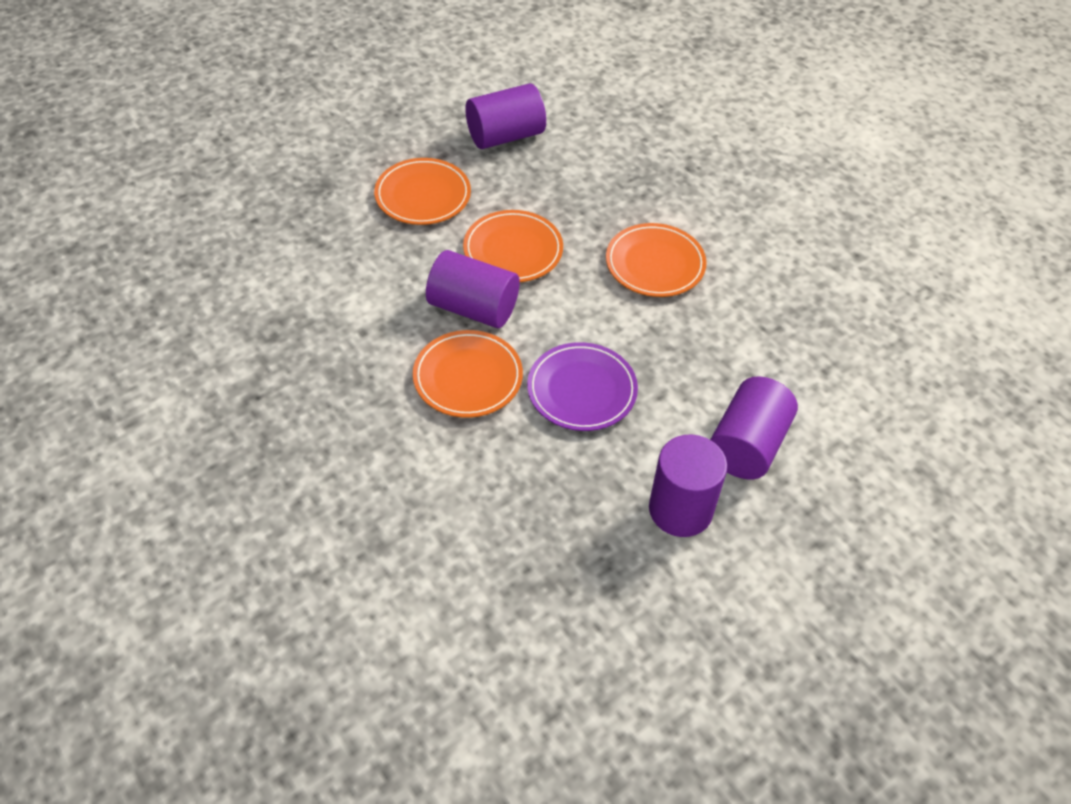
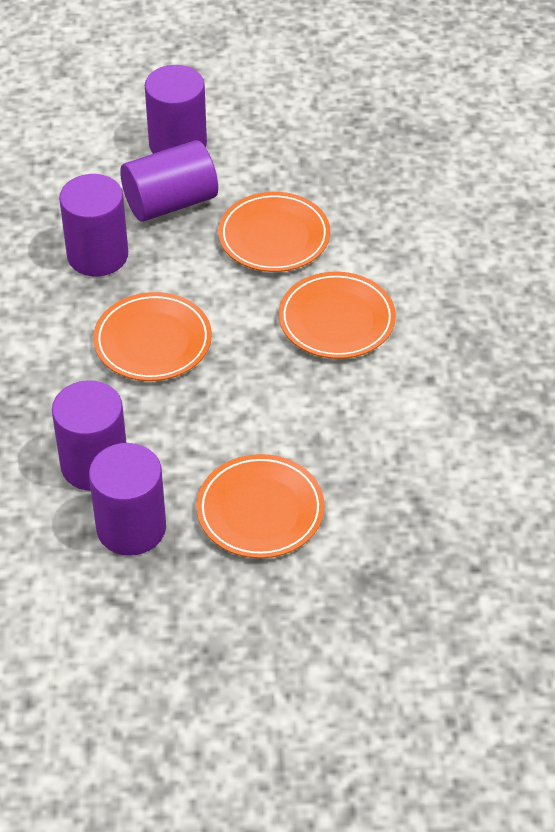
purple cylinder: [426,250,520,328] [465,83,546,149] [649,435,727,537] [710,376,798,479] = 4 -> [52,380,126,491] [59,174,128,276] [89,443,166,556] [120,140,218,222] [145,65,207,154] = 5
purple plate: [527,342,638,431] = 1 -> none = 0

